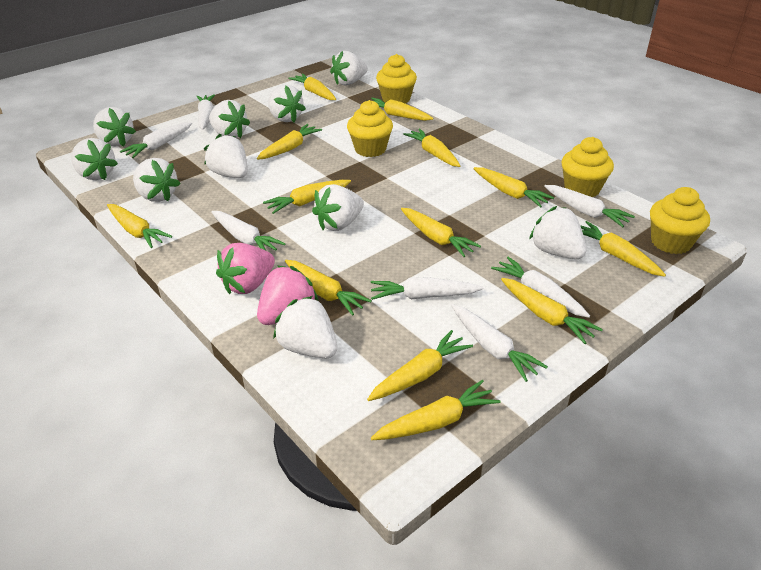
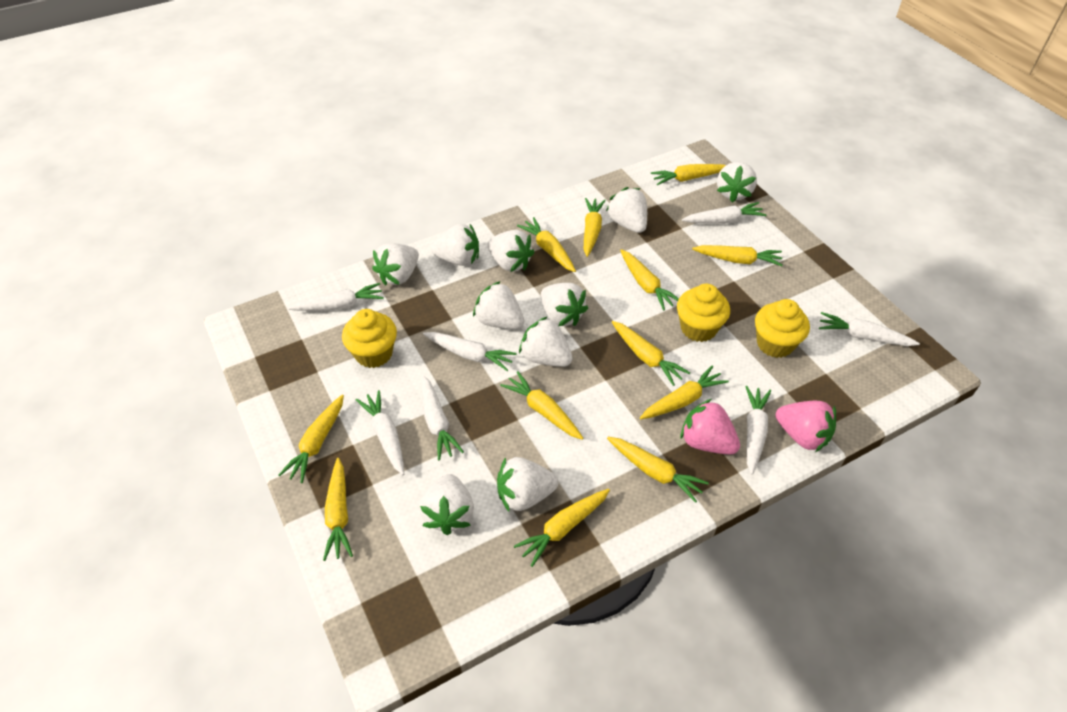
yellow carrot: [107,204,172,248] [257,124,322,160] [263,180,351,214] [285,260,372,316] [288,74,336,100] [367,330,473,401] [371,98,433,121] [371,380,500,440] [401,208,481,257] [403,129,461,167] [473,167,554,208] [501,278,603,344] [580,221,666,277] = 13 -> [279,395,344,483] [323,458,353,561] [500,371,583,440] [514,489,610,567] [517,217,576,272] [584,198,606,257] [607,437,709,503] [612,321,690,386] [620,249,679,311] [640,365,729,419] [651,164,726,185] [692,245,783,266] = 12
yellow cupcake: [347,100,393,157] [376,54,417,103] [561,137,614,197] [650,187,710,254] = 4 -> [342,309,397,368] [677,284,730,342] [755,299,810,358] = 3

